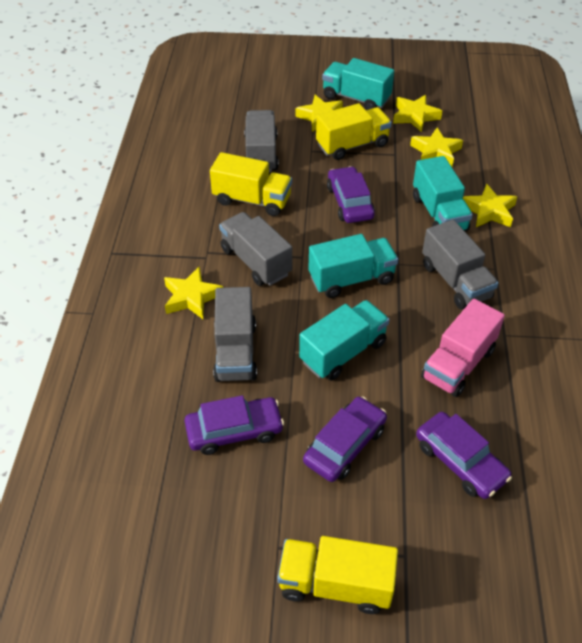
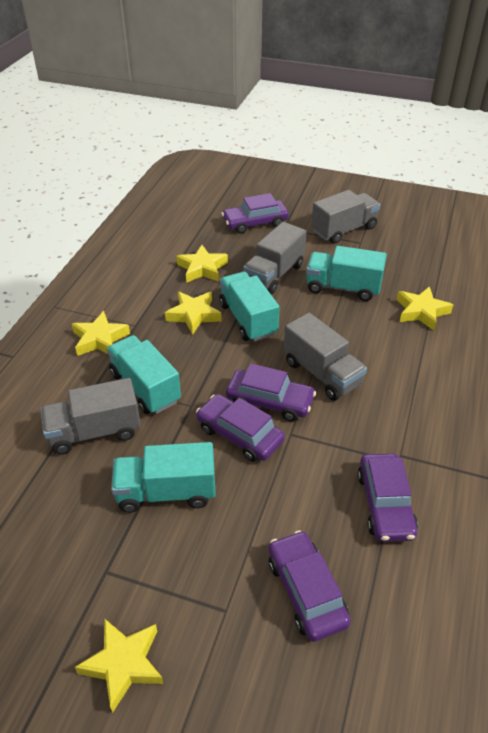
pink truck: [421,299,505,397] = 1 -> none = 0
purple car: [185,395,284,455] [303,396,387,482] [327,166,375,223] [416,412,512,499] = 4 -> [196,394,285,462] [221,193,289,234] [226,363,316,421] [268,530,351,642] [358,453,418,542] = 5
yellow truck: [210,152,292,216] [277,536,398,614] [316,103,392,160] = 3 -> none = 0

